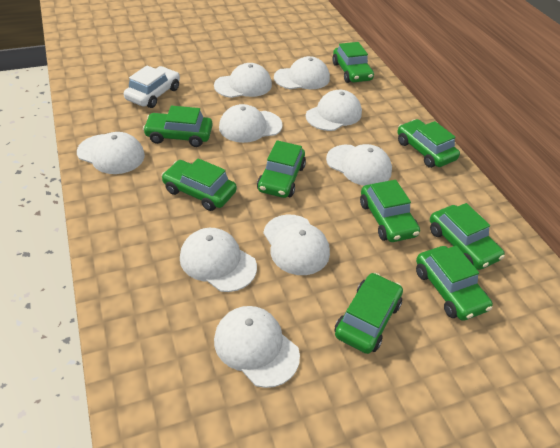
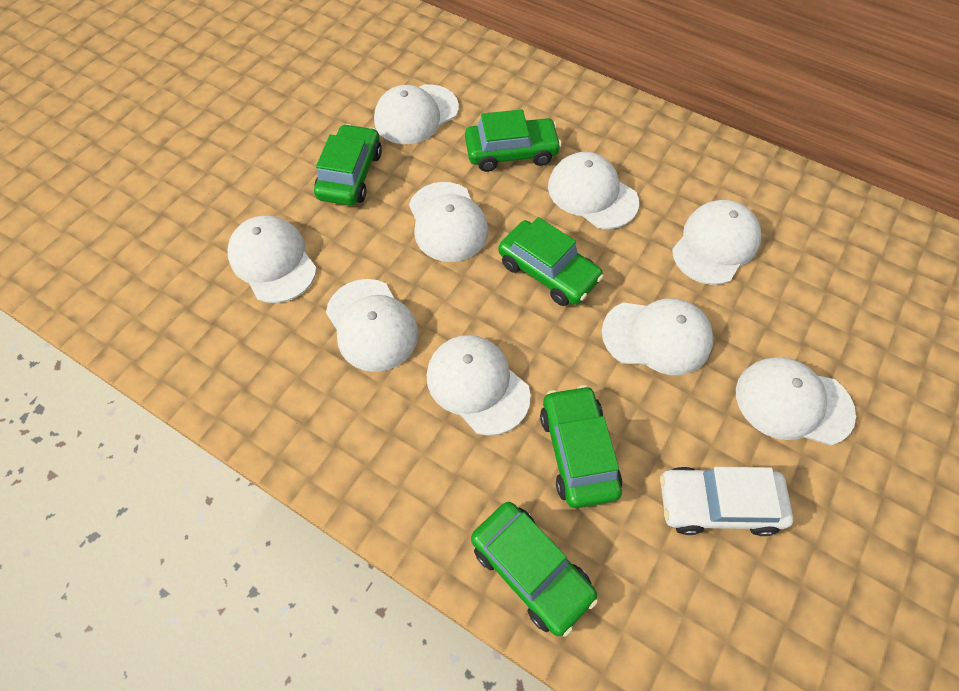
green car: [143,106,213,147] [161,158,237,211] [257,140,306,198] [332,42,374,83] [334,273,403,354] [360,180,420,242] [397,119,460,168] [416,246,493,321] [430,203,505,270] = 9 -> [314,124,382,205] [465,109,562,172] [471,502,598,637] [498,217,604,306] [540,385,622,508] = 5

